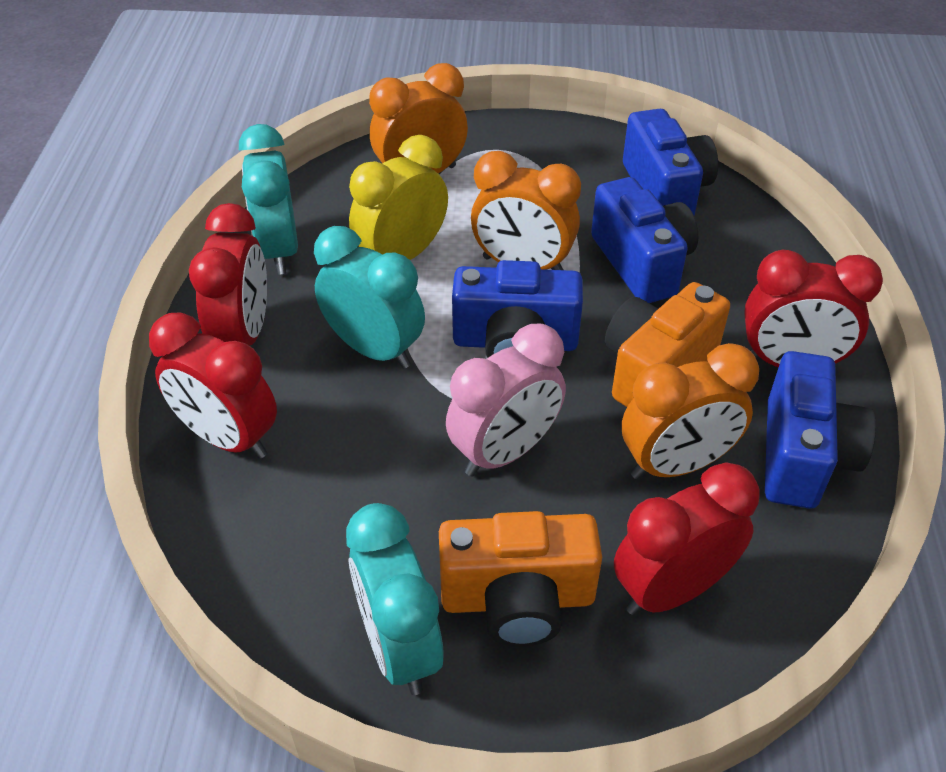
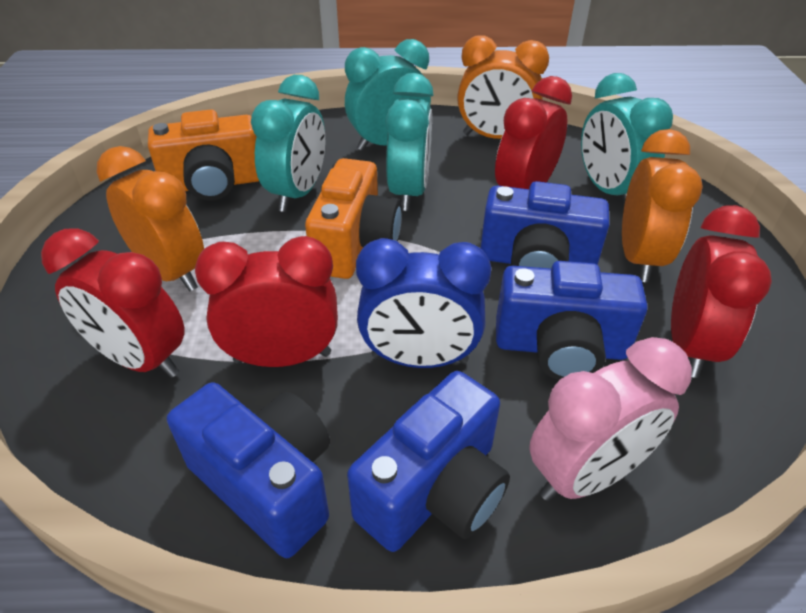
blue clock: none = 0 -> [356,238,491,368] = 1
turquoise clock: [239,124,298,275] [314,226,425,369] [346,503,444,695] = 3 -> [251,75,325,212] [345,39,431,151] [385,73,434,211] [581,73,673,205] = 4
yellow clock: [349,135,448,260] = 1 -> none = 0

